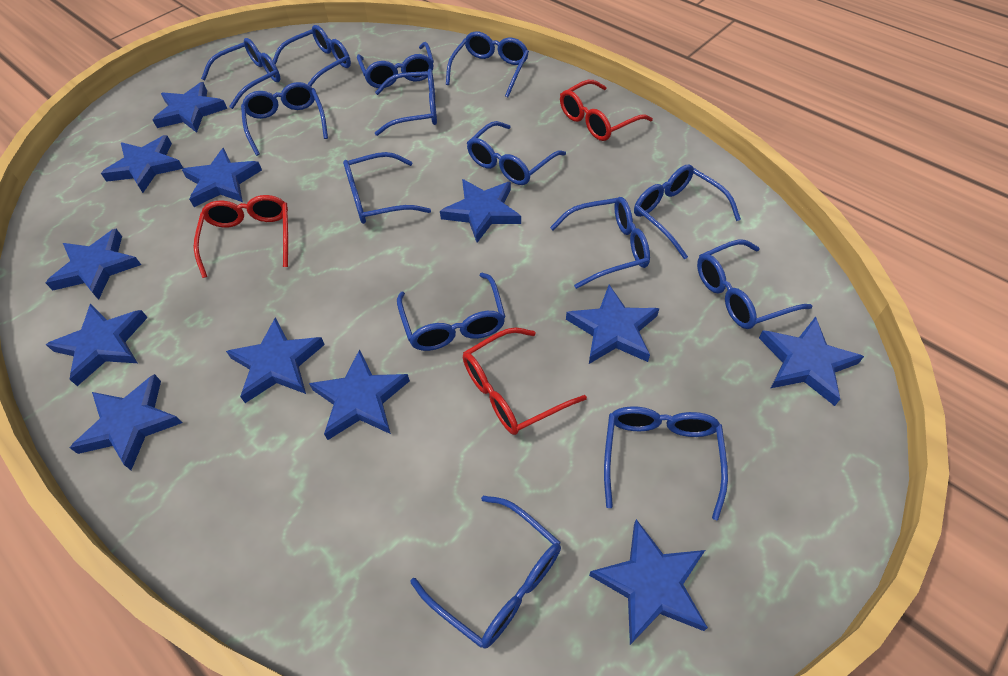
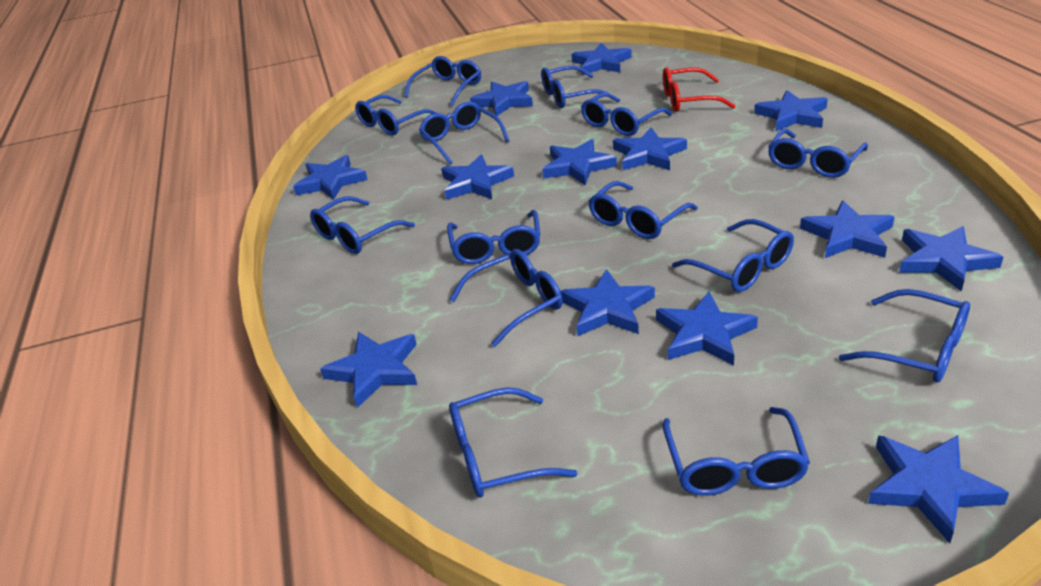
blue star: [46,229,141,300] [46,304,148,386] [70,374,182,470] [101,135,183,193] [153,82,227,133] [182,148,262,207] [226,317,325,403] [309,349,410,440] [440,179,521,243] [566,285,660,364] [589,519,708,645] [759,317,864,406] = 12 -> [293,155,368,200] [320,332,417,408] [441,155,514,200] [470,81,533,116] [542,139,617,185] [560,269,655,336] [571,43,632,75] [613,127,687,170] [656,292,758,366] [754,90,828,131] [800,200,894,258] [868,435,1009,543] [899,226,1003,292] = 13
red glasses: [194,195,288,278] [463,327,587,435] [560,80,653,141] = 3 -> [663,67,736,112] = 1

